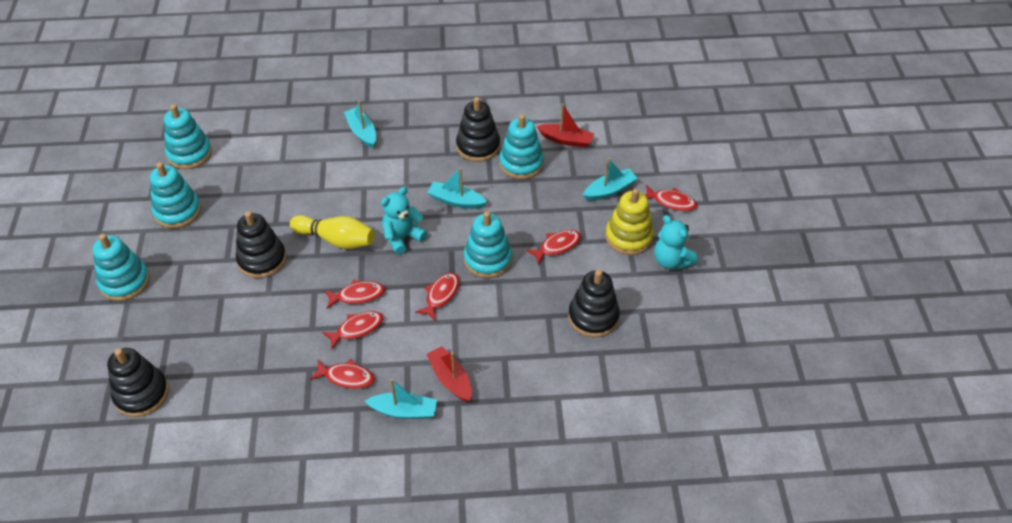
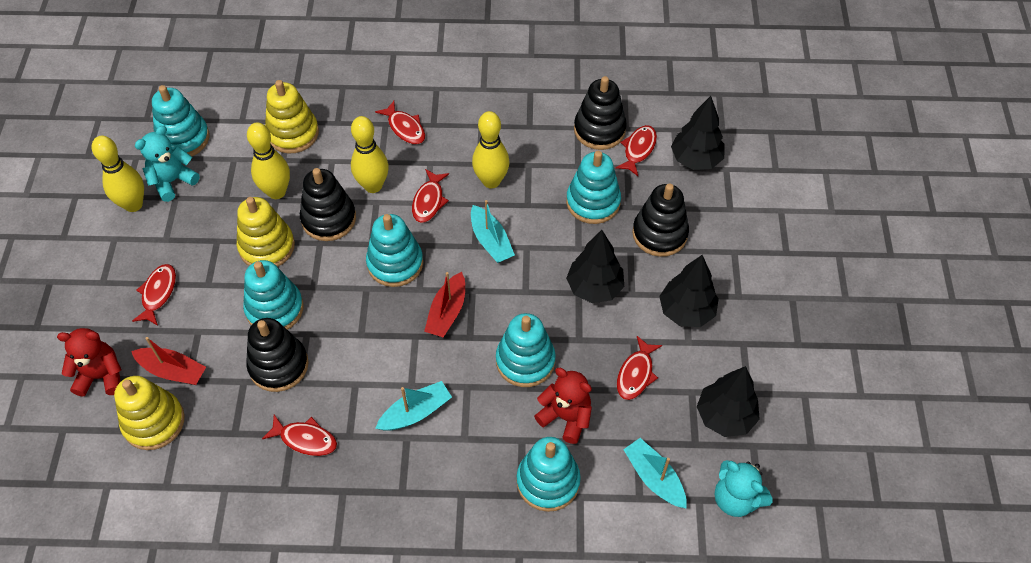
black tree: none = 0 -> [566,230,624,303] [659,255,719,327] [671,96,724,170] [697,366,760,437] = 4
red teddy bear: none = 0 -> [57,328,121,397] [534,368,592,444] = 2
turquoise boat: [344,101,376,148] [365,379,437,419] [427,168,487,209] [583,158,638,201] = 4 -> [375,381,452,431] [471,200,515,263] [623,438,687,509] = 3
turquoise stacking toy: [93,234,150,301] [150,162,201,228] [164,104,212,169] [464,211,512,278] [499,114,544,179] = 5 -> [152,85,209,156] [243,260,304,330] [366,214,423,287] [496,313,556,387] [517,437,581,512] [566,151,621,224] = 6
yellow bowling pin: [290,215,375,249] = 1 -> [92,136,144,212] [247,122,290,199] [351,116,389,193] [472,111,509,188] = 4
yellow stacking toy: [605,188,654,255] = 1 -> [114,376,185,450] [237,197,295,267] [265,80,319,154] = 3

